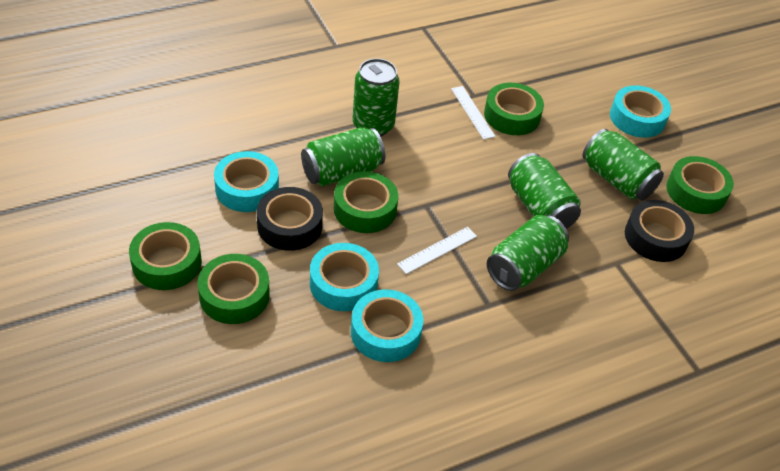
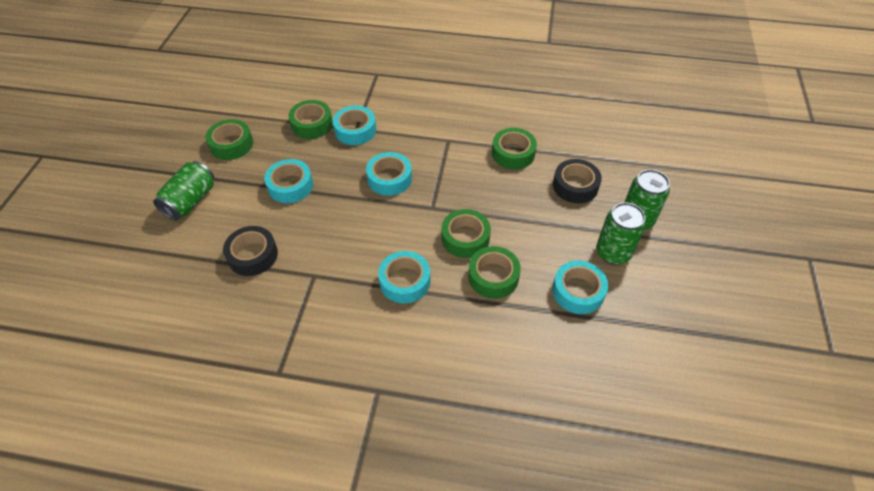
green can: [301,127,385,186] [352,58,400,136] [487,215,569,291] [508,153,581,229] [582,129,664,200] = 5 -> [153,161,214,220] [596,202,646,265] [625,169,670,230] = 3
turquoise tape: [214,151,279,212] [310,243,379,311] [351,289,423,362] [610,85,671,138] = 4 -> [264,159,313,203] [333,106,376,145] [366,152,412,196] [378,251,430,304] [552,261,608,314] = 5
white ruler: [397,227,477,274] [451,86,496,140] = 2 -> none = 0

